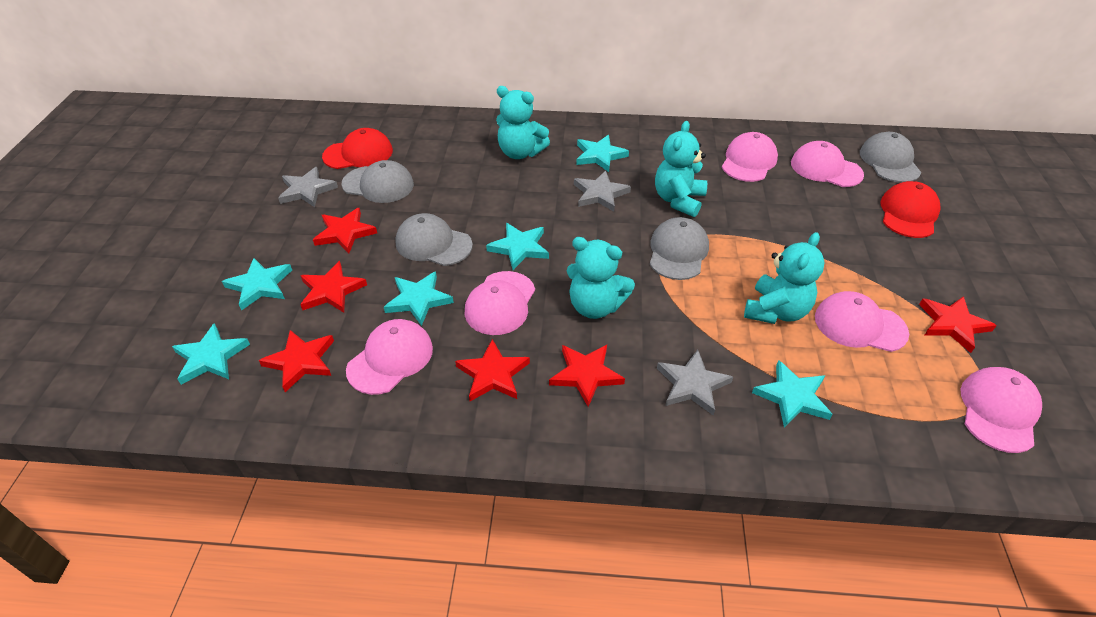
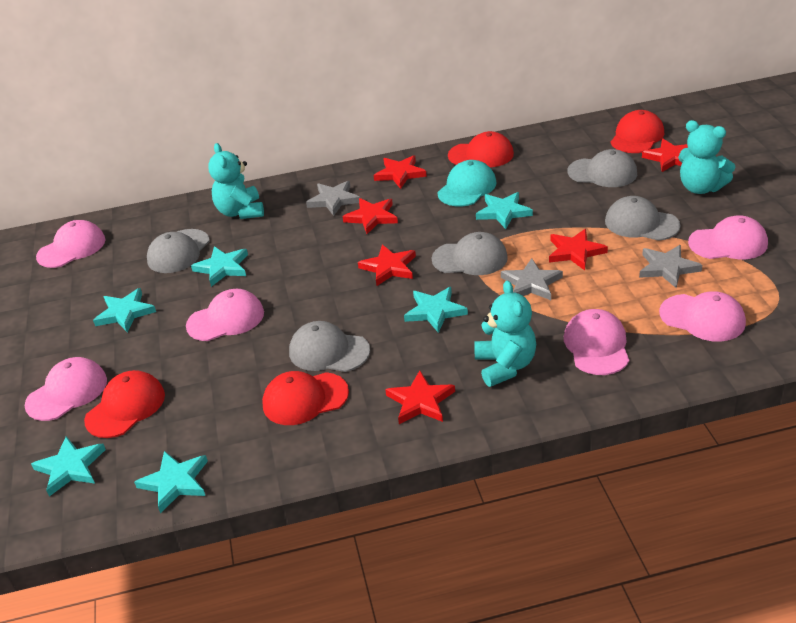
grey cap: [342,160,414,203] [395,213,473,266] [650,217,709,280] [860,132,921,183] = 4 -> [147,229,210,273] [289,321,370,372] [432,232,508,275] [568,149,637,187] [605,196,681,241] = 5
red cap: [322,128,393,169] [880,181,941,238] = 2 -> [84,370,165,438] [262,371,349,425] [448,131,514,167] [611,110,664,153] = 4
turquoise cap: none = 0 -> [437,160,497,207] = 1
turquoise teddy bear: [496,86,550,159] [567,237,635,319] [655,121,707,217] [744,232,825,324] = 4 -> [208,143,264,219] [474,280,536,387] [678,120,735,194] = 3

